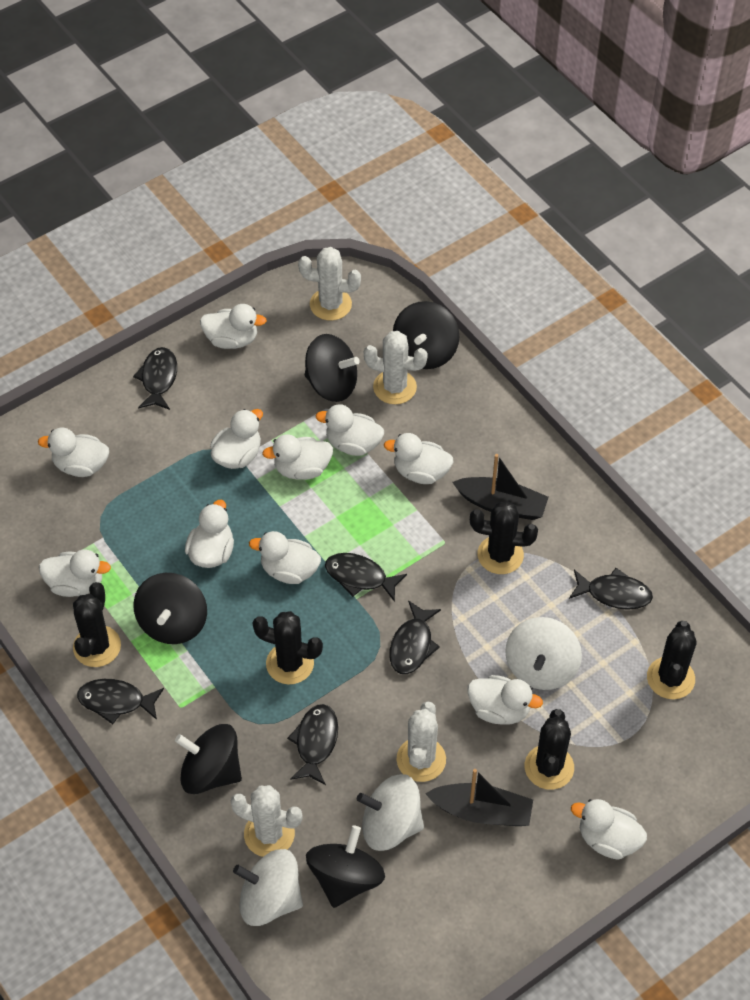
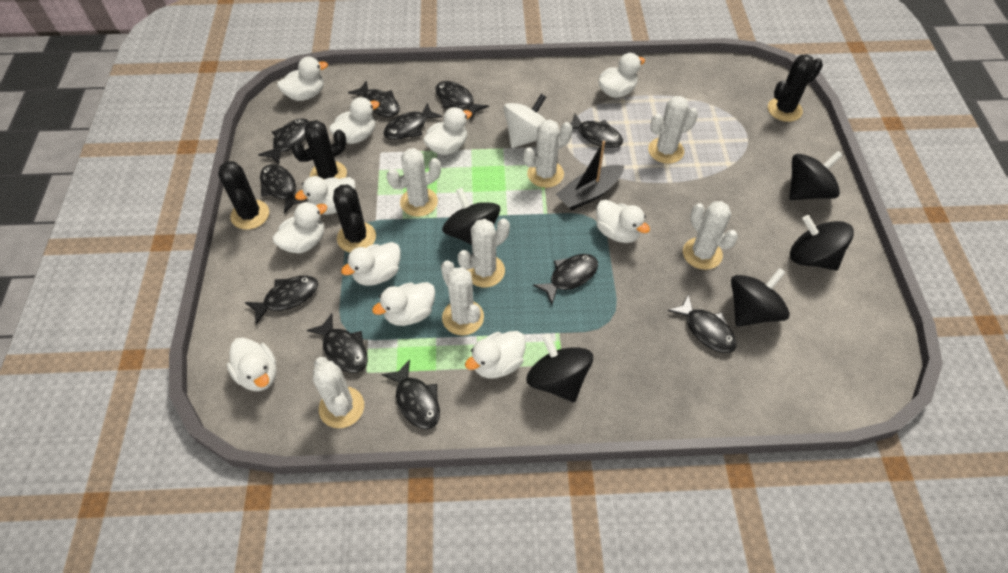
black boat: [425,769,533,826] [452,454,549,520] = 2 -> [556,141,624,211] = 1
black cactus: [73,582,121,667] [253,611,323,685] [470,501,538,574] [525,709,574,790] [647,621,697,699] = 5 -> [218,161,269,230] [291,120,347,179] [333,185,376,252] [768,54,823,122] = 4
black fish: [77,679,164,724] [133,347,177,410] [287,704,338,785] [325,553,407,602] [389,600,441,674] [569,568,653,610] = 6 -> [245,276,318,325] [258,118,309,165] [260,164,308,213] [307,313,368,373] [348,80,400,117] [381,359,440,429] [383,103,442,140] [435,81,489,119] [533,254,598,304] [570,113,623,148] [668,294,737,353] = 11
white cactus: [230,785,303,857] [298,247,361,321] [364,331,428,404] [397,701,446,782] = 4 -> [313,357,364,428] [387,148,441,217] [441,260,484,335] [458,218,510,287] [523,119,572,188] [648,96,698,164] [683,201,738,270] = 7
white spinning top: [233,849,303,926] [357,774,424,851] [505,617,582,690] = 3 -> [504,94,546,148] = 1

